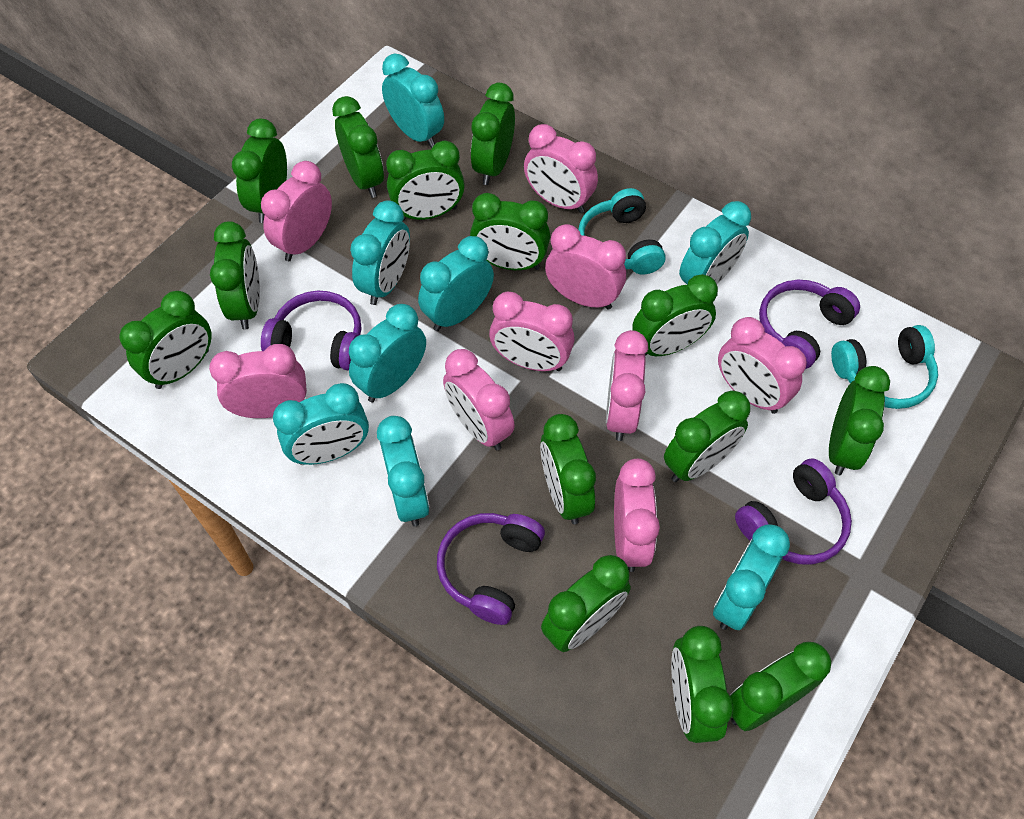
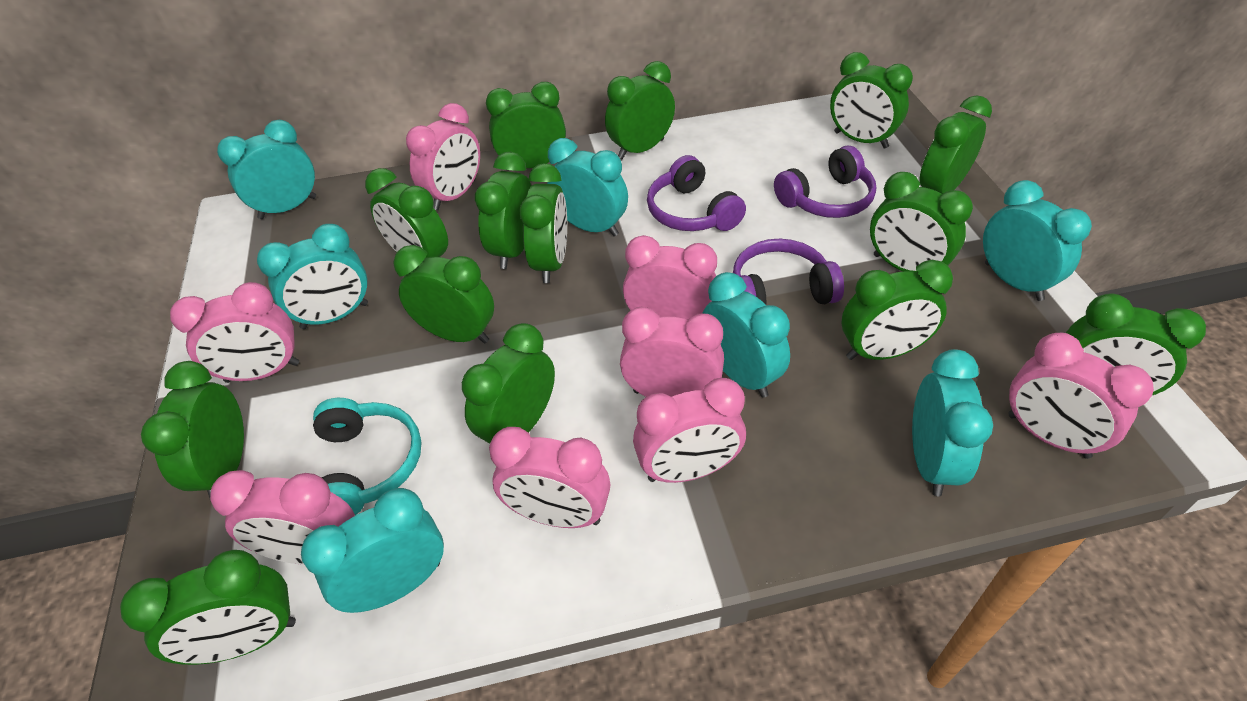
pink clock: [209,344,307,418] [261,161,332,261] [443,349,515,450] [489,292,575,371] [524,124,598,213] [545,224,626,310] [606,330,648,441] [614,458,660,572] [718,317,807,414] = 9 -> [170,282,299,383] [210,470,355,565] [406,103,480,210] [489,427,610,528] [620,307,724,397] [623,235,717,320] [633,378,746,483] [1009,333,1154,459] = 8
purple headphones: [261,291,361,370] [437,513,545,625] [735,458,852,565] [759,280,860,369] = 4 -> [647,155,746,231] [733,239,844,304] [774,145,876,218] = 3
turquoise clock: [273,383,369,465] [349,304,426,402] [350,200,410,305] [377,416,429,526] [382,54,444,148] [418,236,494,331] [679,201,751,285] [713,524,790,630] = 8 -> [217,120,316,219] [257,224,368,329] [301,488,444,613] [547,138,628,236] [702,272,790,398] [912,349,993,496] [983,180,1092,301] = 7
turquoise headphones: [578,188,666,275] [831,325,938,409] = 2 -> [313,398,421,515] = 1

